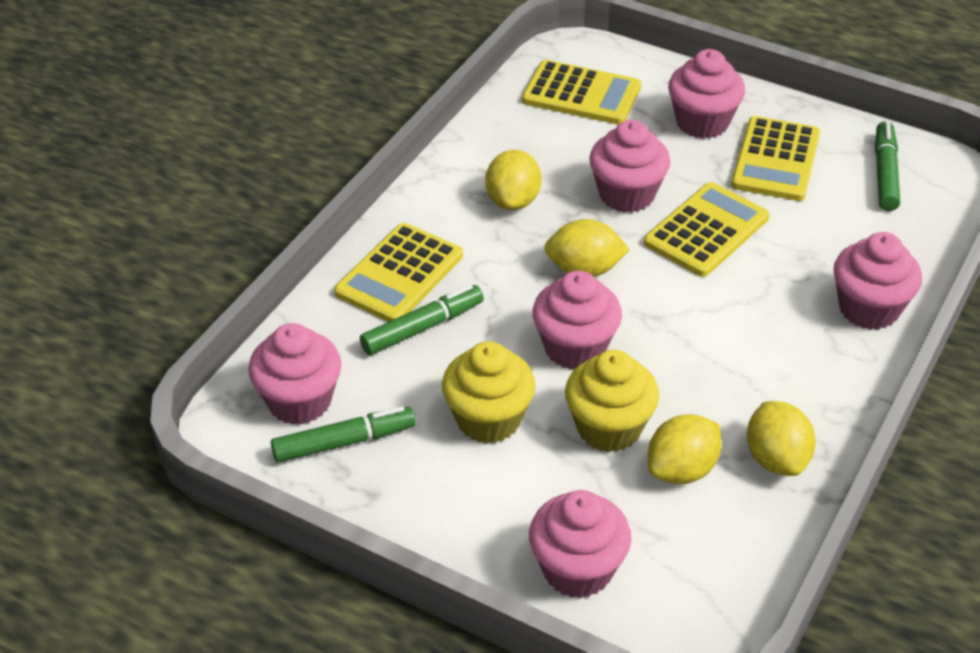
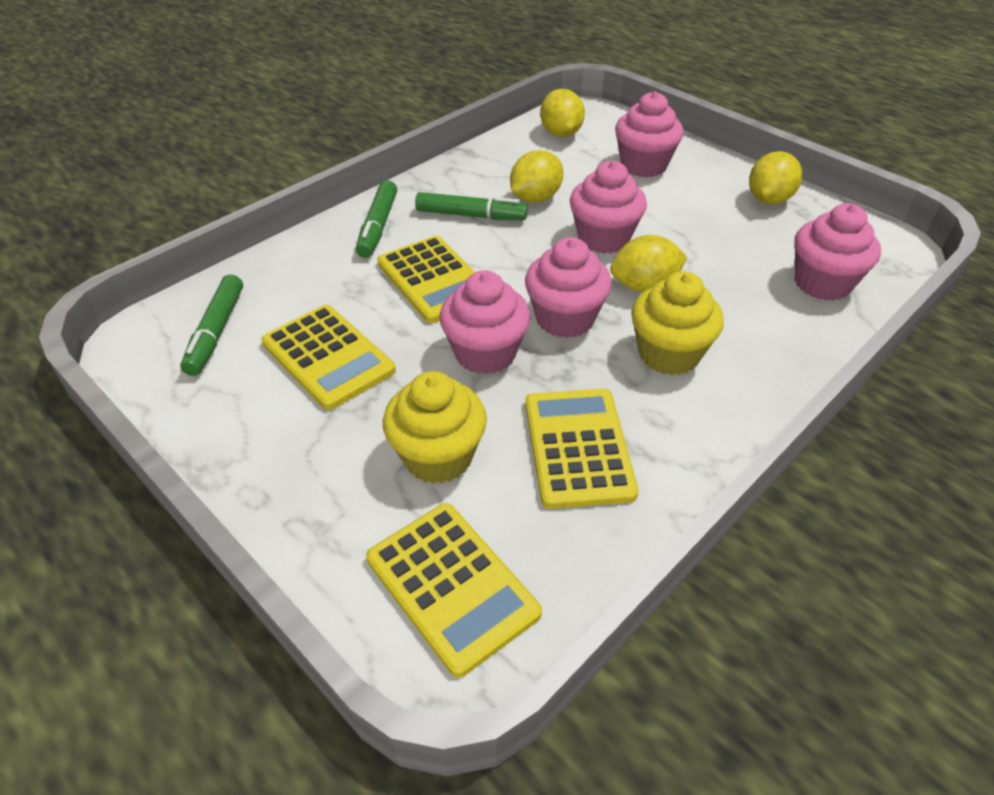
pink cupcake: [248,323,341,425] [529,490,631,598] [532,271,622,370] [589,120,670,213] [668,49,745,139] [833,232,922,330] = 6 -> [440,270,531,375] [525,237,612,338] [570,161,647,254] [615,91,684,177] [795,203,881,301] = 5

